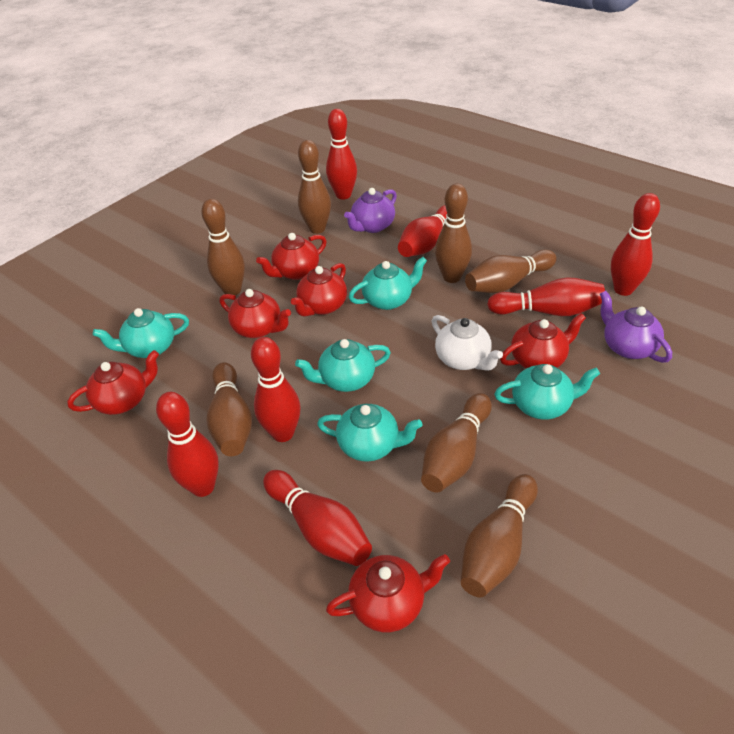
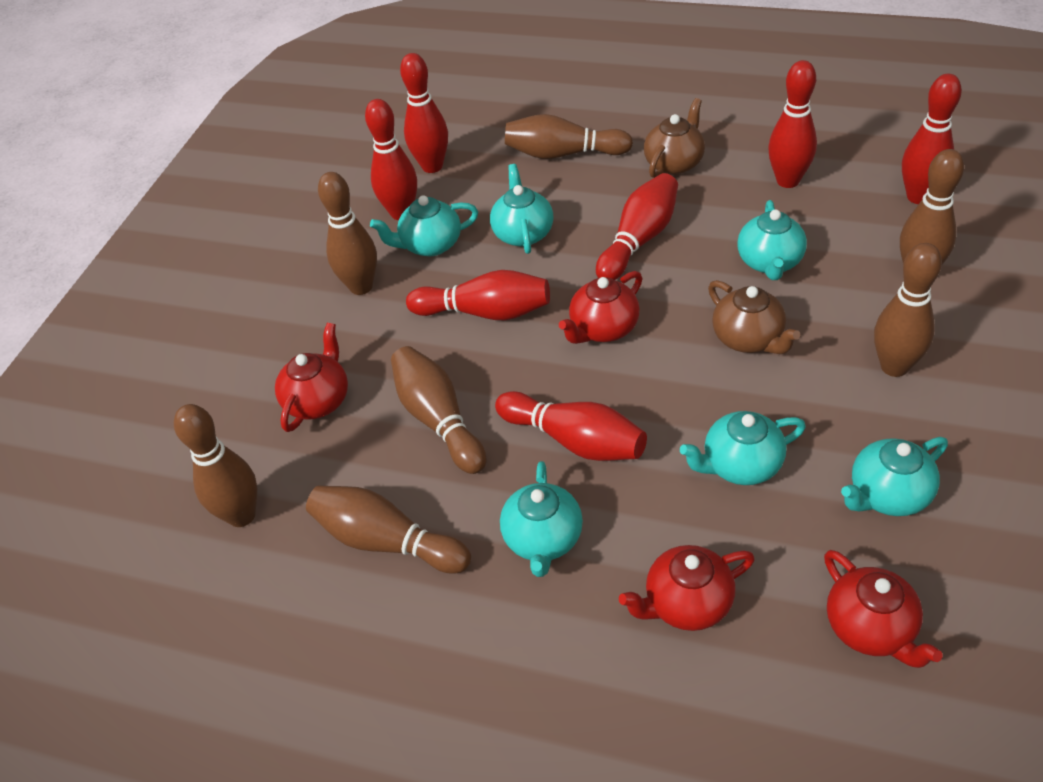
brown teapot: none = 0 -> [644,98,705,178] [708,280,800,354] = 2
purple teapot: [344,188,397,233] [600,291,672,363] = 2 -> none = 0
red teapot: [67,350,159,415] [220,289,291,338] [256,233,327,280] [291,263,347,317] [326,554,450,632] [500,313,586,368] = 6 -> [275,323,348,432] [559,271,643,344] [619,545,755,631] [824,550,943,668] = 4
turquoise teapot: [93,308,189,358] [295,339,391,392] [317,404,423,462] [349,257,427,310] [494,364,600,420] = 5 -> [370,195,478,256] [490,164,553,254] [500,461,583,577] [680,411,806,485] [737,200,807,280] [841,437,948,516] = 6
white teapot: [432,315,503,371] = 1 -> none = 0

